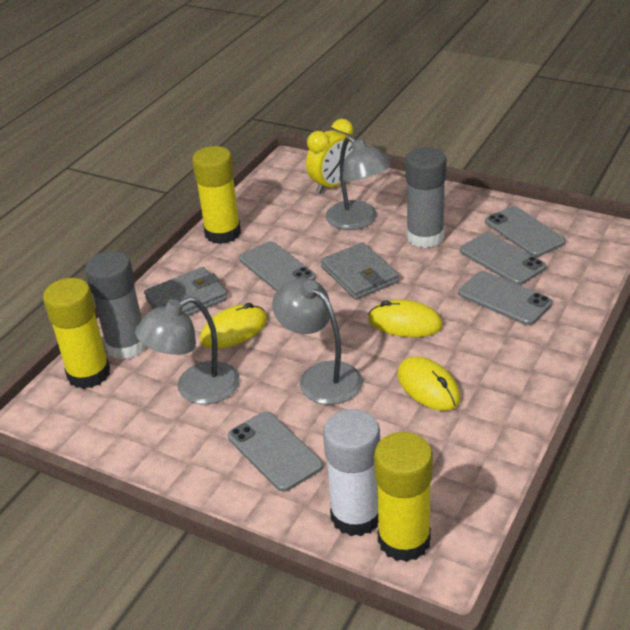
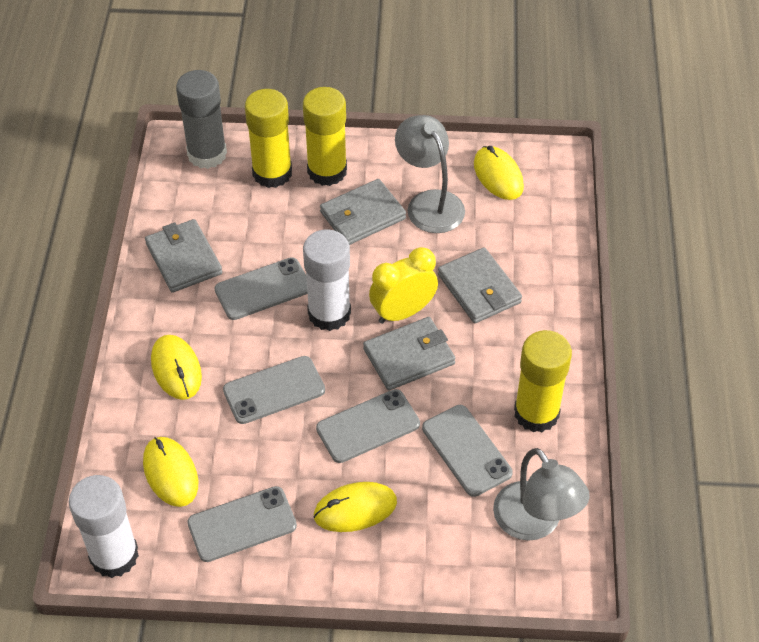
grey glue stick: [85,251,147,360] [405,147,447,248] = 2 -> [176,70,227,169] = 1
grey lamp: [135,297,240,404] [272,278,363,405] [326,136,391,230] = 3 -> [395,115,465,233] [493,448,590,541] = 2
grey wallet: [144,267,228,316] [321,242,399,300] = 2 -> [145,219,222,293] [320,179,406,245] [363,317,456,390] [438,247,522,323] = 4
white glue stick: [323,409,380,536] = 1 -> [69,475,139,578] [303,229,351,331] = 2
yellow mouse: [200,303,267,349] [368,300,443,337] [398,357,461,411] = 3 -> [143,437,198,507] [151,335,202,400] [314,482,397,532] [474,146,524,200] = 4

